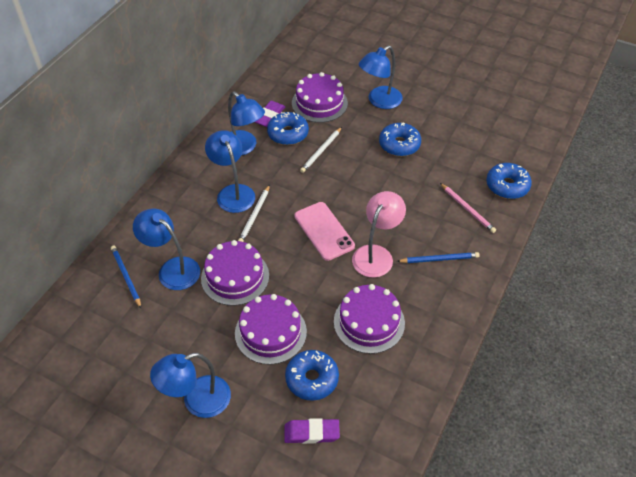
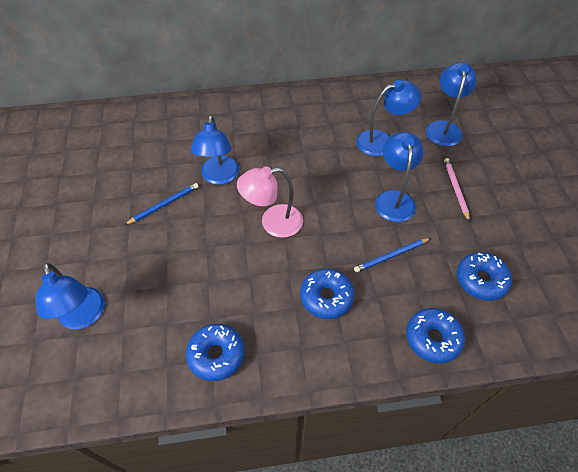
pink phone: [294,202,355,261] = 1 -> none = 0
purple cake: [201,240,269,306] [235,294,307,365] [292,72,348,123] [334,284,405,354] = 4 -> none = 0
purple eraser: [255,101,285,127] [284,418,340,444] = 2 -> none = 0
white pencil: [238,185,270,242] [300,127,342,173] = 2 -> none = 0

